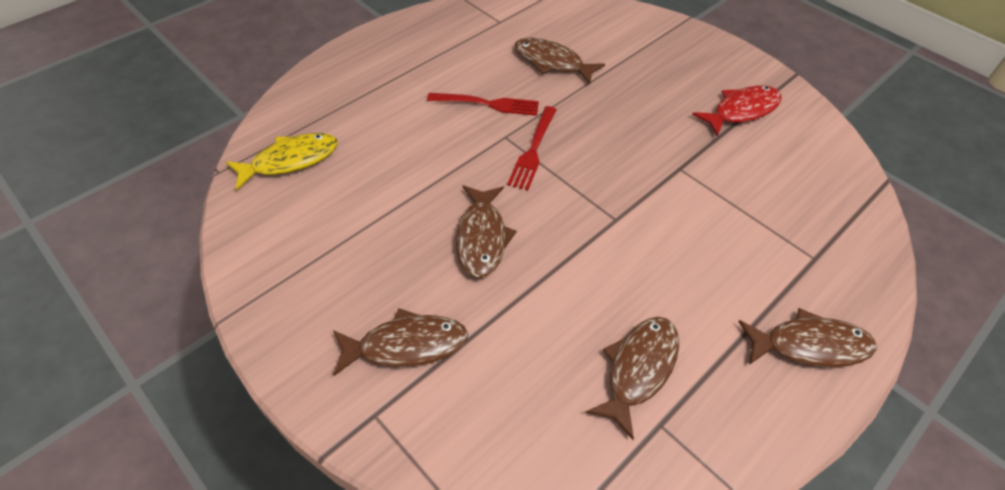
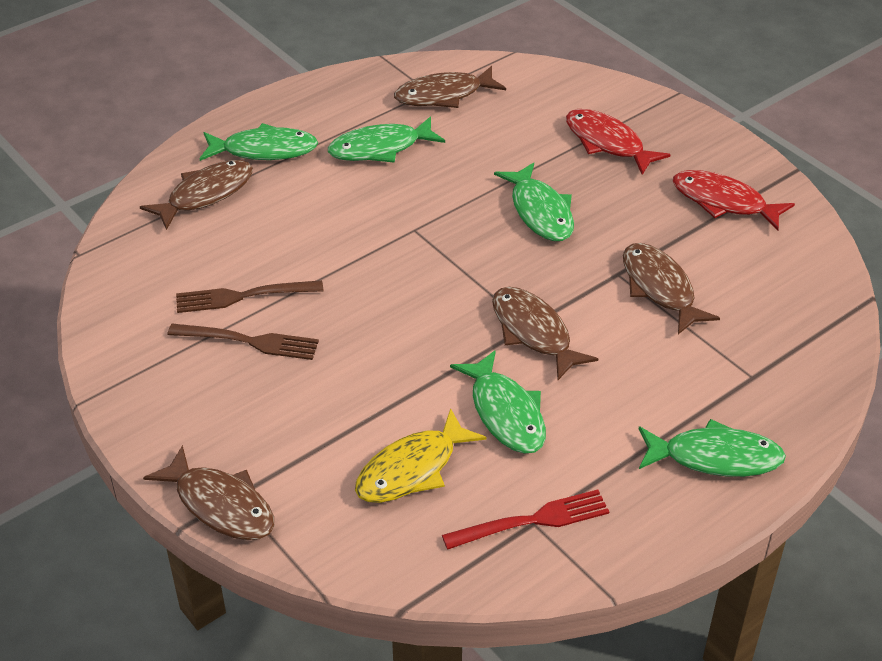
brown fork: none = 0 -> [167,324,319,360] [176,280,323,313] = 2
green fish: none = 0 -> [200,123,318,161] [328,116,445,163] [450,350,546,454] [494,162,574,241] [639,419,786,477] = 5
red fish: [692,85,782,137] = 1 -> [566,109,671,175] [673,170,795,231] = 2
red fork: [427,93,539,116] [507,106,557,191] = 2 -> [442,490,609,550] = 1

